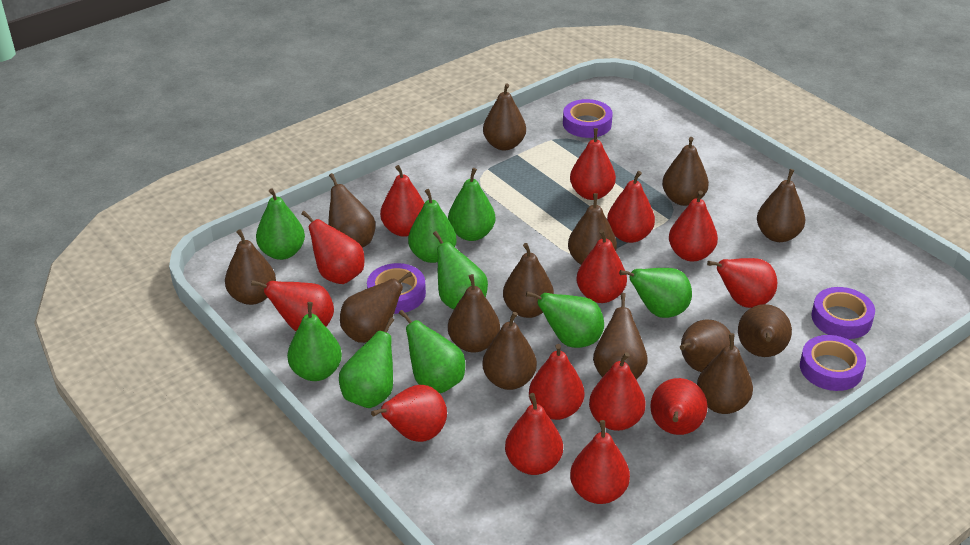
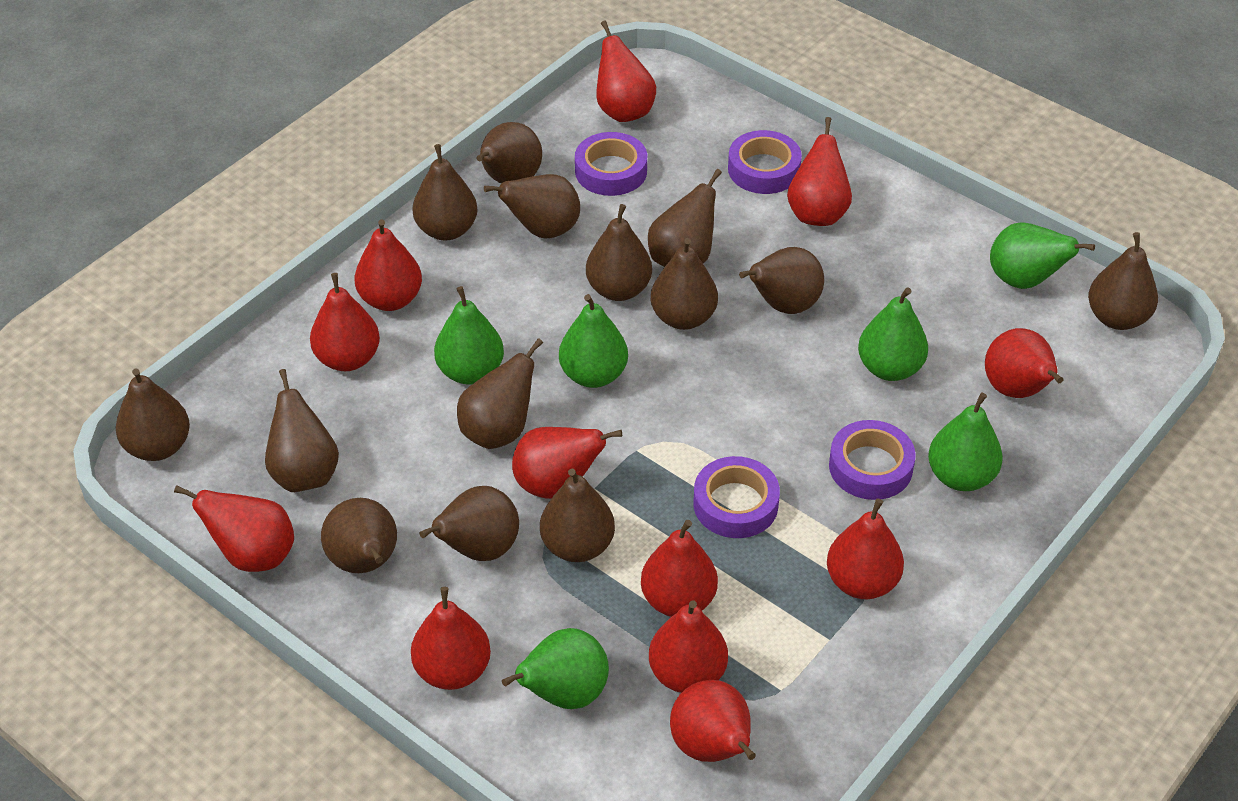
green pear: [256,188,305,260] [287,302,342,381] [339,317,394,408] [399,310,465,393] [408,189,457,263] [433,231,488,309] [448,168,495,241] [526,291,604,348] [619,268,692,318] = 9 -> [434,286,504,385] [502,628,609,709] [559,294,628,388] [858,287,928,381] [928,392,1003,491] [990,222,1095,289] = 6
red pear: [251,280,334,331] [301,211,365,284] [371,385,447,442] [380,165,424,237] [505,393,563,475] [529,344,584,420] [570,128,616,200] [570,420,630,504] [576,229,627,303] [589,352,646,431] [607,171,655,243] [650,378,708,435] [669,191,718,262] [707,258,777,308] = 14 -> [174,485,294,572] [310,273,380,371] [354,219,422,311] [411,587,491,690] [512,427,622,499] [596,21,656,122] [641,520,718,617] [649,600,728,693] [670,680,756,762] [787,117,852,226] [827,498,904,599] [985,328,1063,398] = 12

